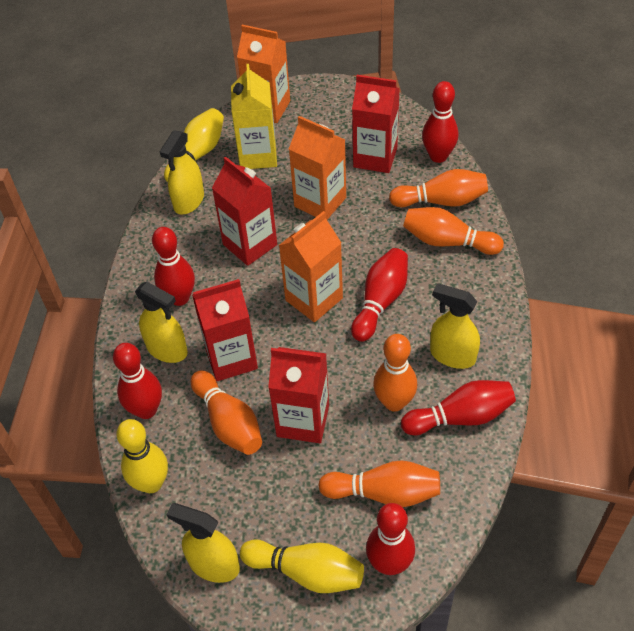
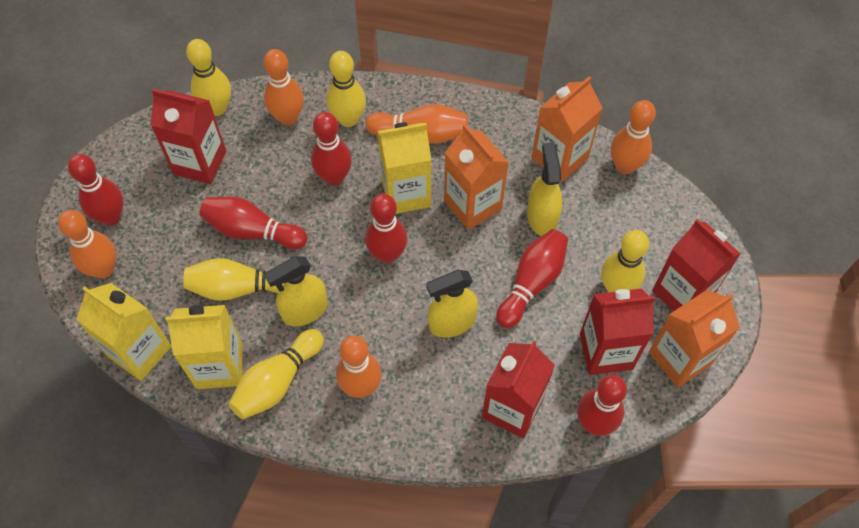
yellow bowling pin: [116,419,168,493] [164,108,224,182] [240,539,364,593] = 3 -> [183,258,284,301] [186,39,231,116] [229,329,324,419] [327,51,366,127] [601,230,649,292] = 5
yellow carton: [231,64,277,169] = 1 -> [76,283,171,381] [166,305,243,389] [378,122,431,214] = 3
yellow spray bottle: [135,282,188,363] [160,130,204,215] [166,503,240,583] [430,283,480,369] = 4 -> [264,257,328,326] [426,270,478,338] [527,143,562,236] = 3

